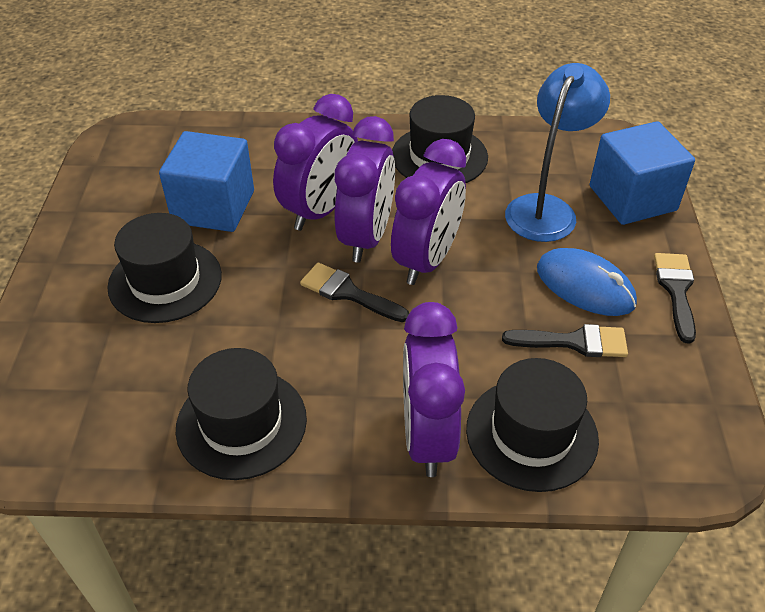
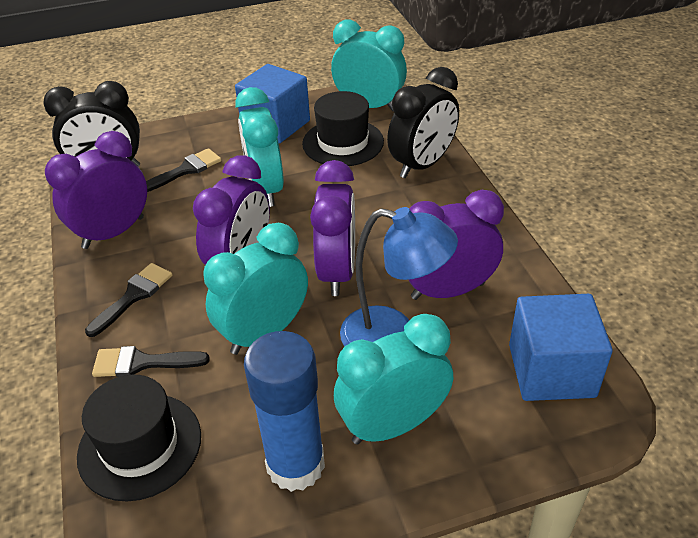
black clock: none = 0 -> [44,81,140,167] [387,67,459,178] = 2
black hat: [107,213,222,323] [176,348,307,480] [392,95,488,183] [466,358,599,492] = 4 -> [77,375,201,502] [302,91,384,166] = 2
blue glue stick: none = 0 -> [244,331,325,492] = 1
blue mouse: [537,248,637,316] = 1 -> none = 0
turquoise clock: none = 0 -> [203,223,308,355] [235,87,284,207] [331,20,407,111] [334,314,453,445] = 4

